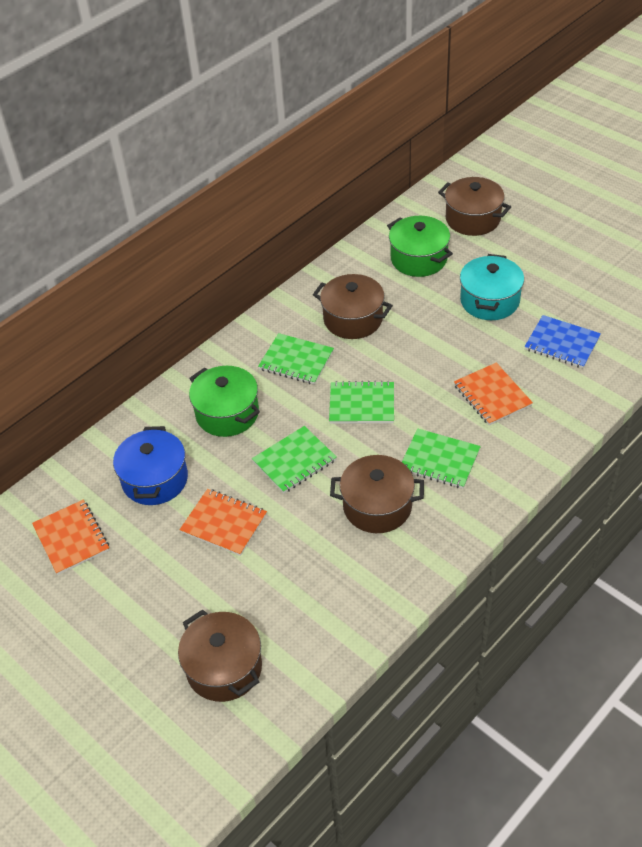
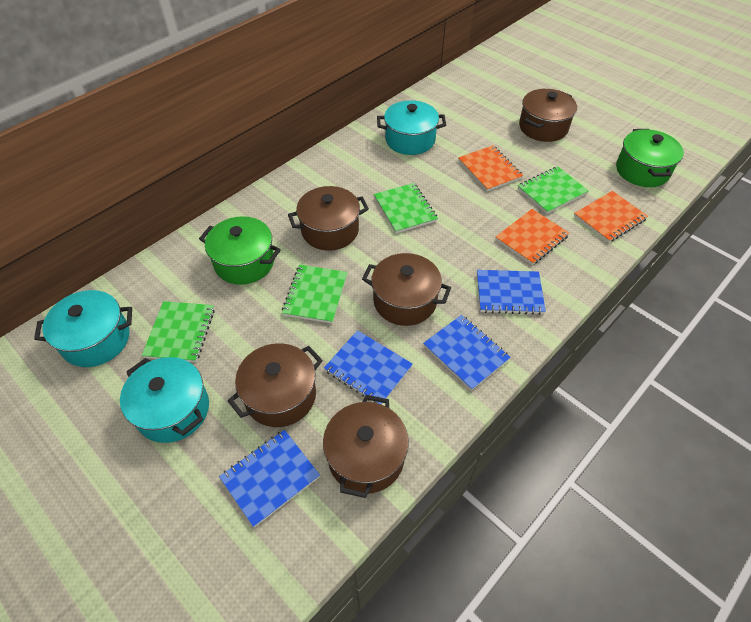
blue notebook: [525,315,601,368] = 1 -> [219,430,320,527] [324,330,413,405] [423,315,511,391] [477,270,546,315] = 4
blue pot: [113,426,188,505] = 1 -> none = 0
brown pot: [178,609,262,702] [313,274,393,339] [330,455,424,533] [438,177,511,236] = 4 -> [228,343,323,427] [288,186,369,251] [323,395,409,498] [362,253,451,326] [519,89,577,142] = 5
turquoise pot: [460,254,524,320] = 1 -> [34,290,132,367] [120,357,209,443] [377,100,446,155] = 3

